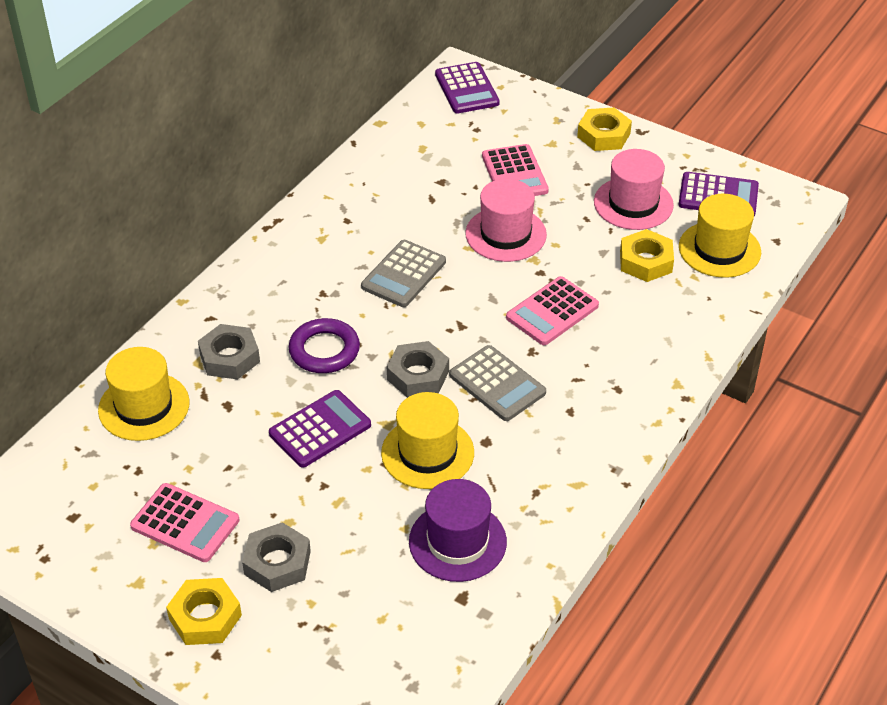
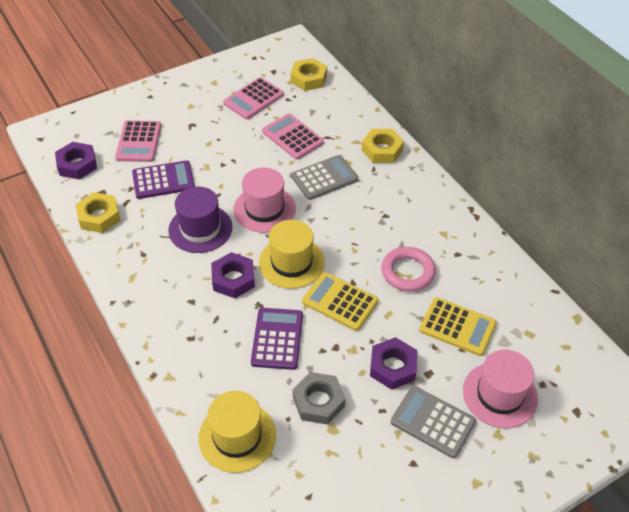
grey nut: [198,324,260,380] [242,522,311,592] [387,341,449,398] = 3 -> [293,372,346,425] = 1
pink ring: none = 0 -> [381,247,436,292] = 1
purple calculator: [269,390,371,468] [435,62,500,113] [678,172,759,216] = 3 -> [132,160,195,199] [251,308,303,370] = 2
purple nut: none = 0 -> [55,142,97,180] [211,252,255,298] [370,337,418,390] = 3
purple ring: [289,318,360,373] = 1 -> none = 0
yellow calculator: none = 0 -> [302,272,378,331] [419,297,497,356] = 2
yellow hat: [98,347,190,441] [381,392,474,489] [679,194,761,278] = 3 -> [199,391,276,473] [259,220,325,289] = 2

